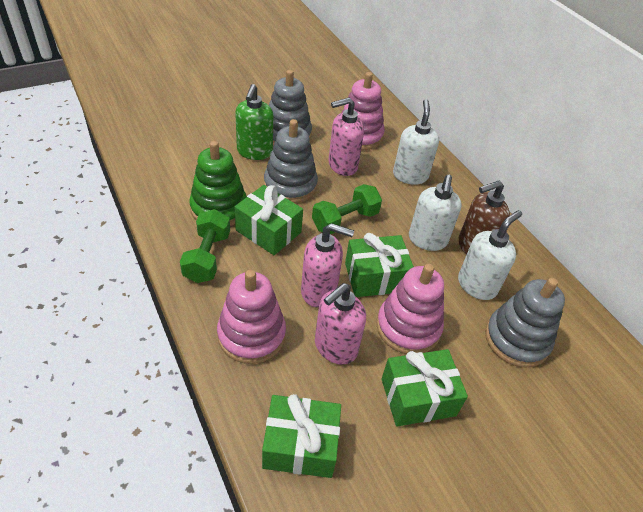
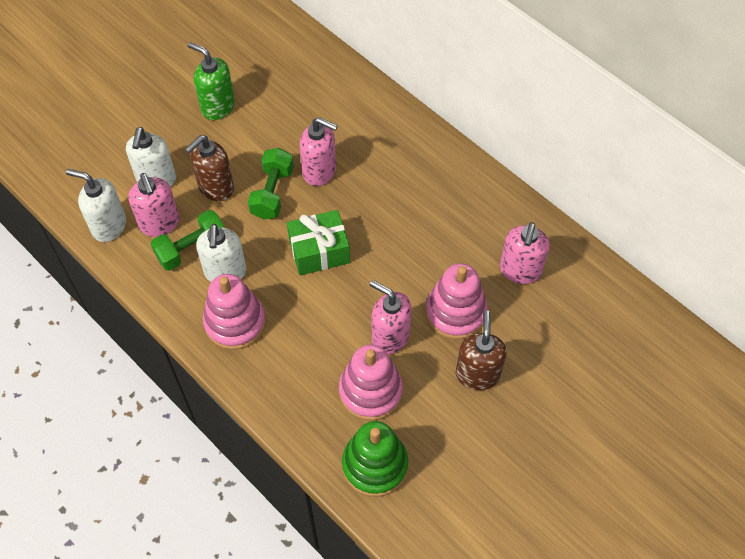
brown soap dispenser: [458,181,510,254] = 1 -> [185,135,234,201] [456,310,507,390] = 2
green gift: [235,185,303,255] [262,394,341,478] [345,233,414,297] [381,349,468,426] = 4 -> [287,210,350,275] = 1
grey stacking toy: [264,119,318,203] [269,70,312,146] [485,278,565,368] = 3 -> none = 0
pink soap dispenser: [301,223,354,308] [315,283,366,365] [328,98,364,176] = 3 -> [128,173,179,237] [300,117,338,186] [370,280,412,355] [500,222,550,284] = 4

